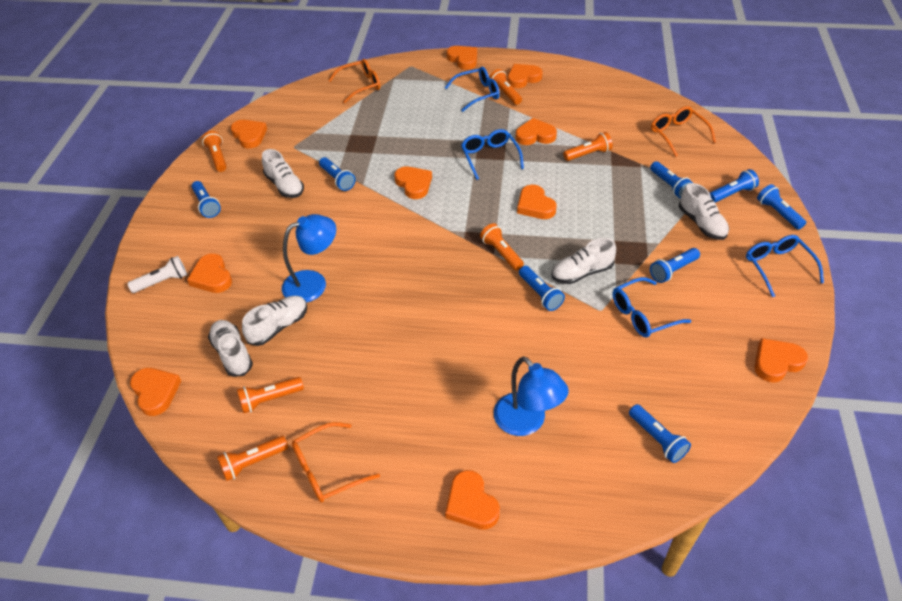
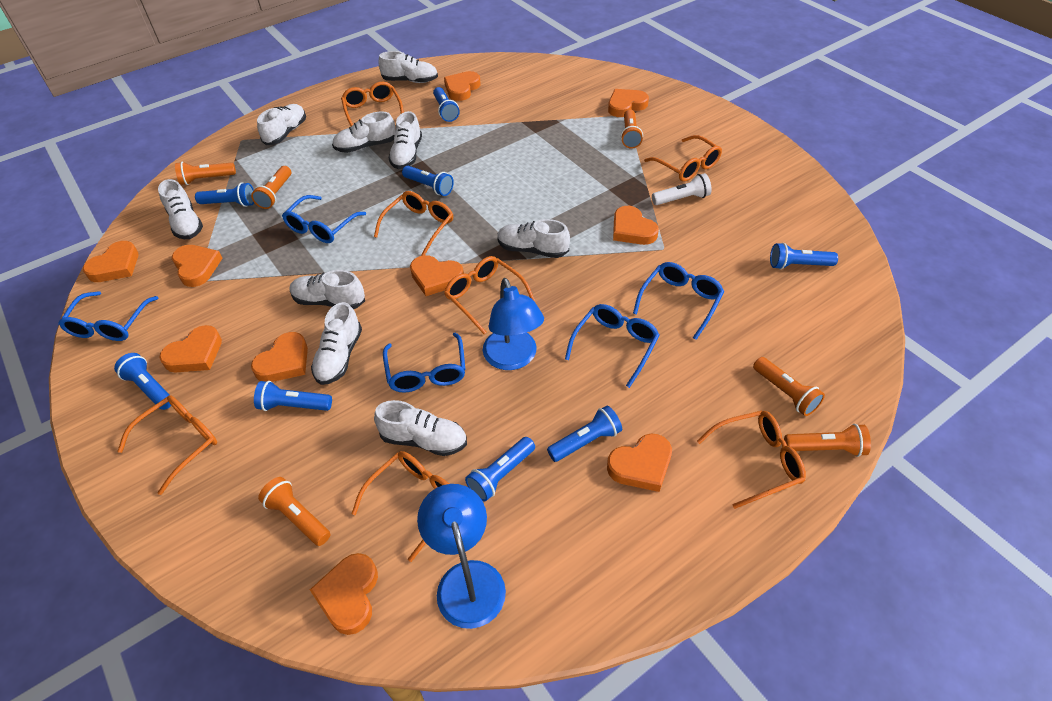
blue glasses: [445,66,500,112] [461,129,524,180] [612,277,691,337] [746,235,824,297] = 4 -> [58,291,158,341] [282,195,366,243] [383,333,466,393] [565,304,660,388] [633,262,724,340] = 5
orange glasses: [292,422,380,503] [328,59,380,104] [651,106,716,157] = 3 -> [117,395,217,495] [341,82,404,127] [351,451,449,562] [374,191,453,256] [444,256,535,334] [644,135,722,181] [697,410,806,509] = 7
white shoe: [208,320,253,377] [242,296,307,346] [262,149,304,198] [552,238,616,284] [679,183,729,240] = 5 -> [158,179,203,239] [257,104,306,145] [290,270,365,309] [311,302,362,385] [332,111,396,153] [374,400,467,456] [378,51,438,83] [388,111,422,169] [497,219,570,258] = 9

